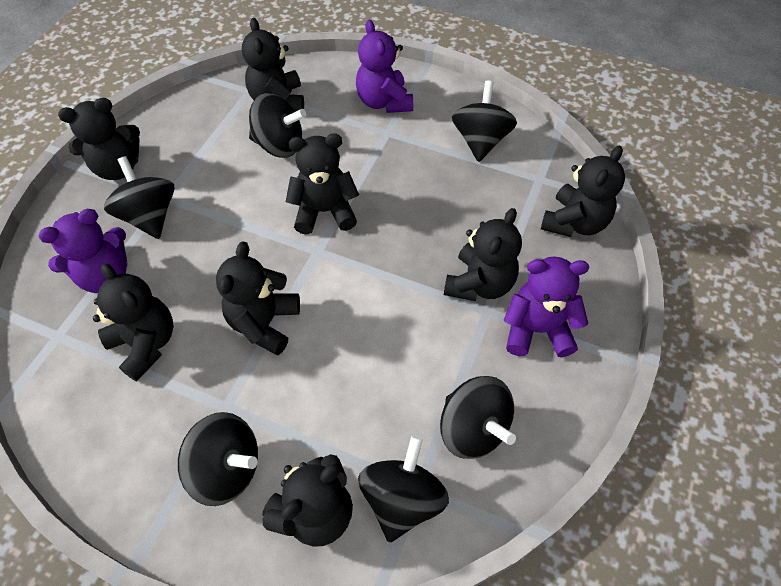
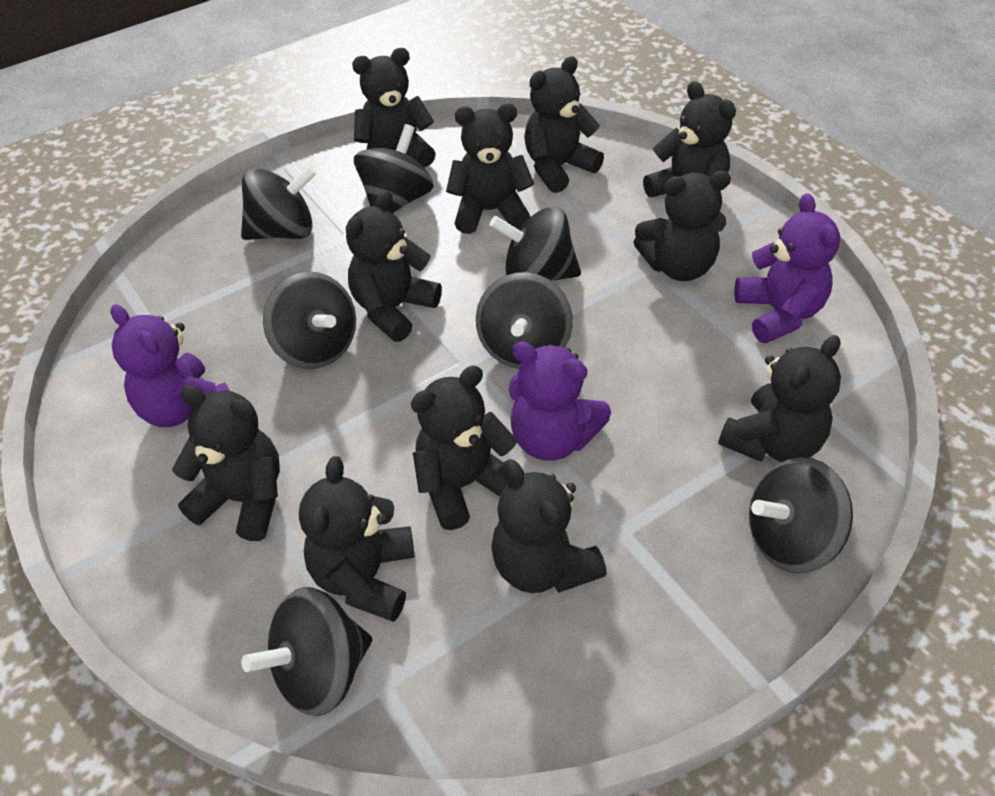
black spinning top: [104,156,175,239] [178,412,258,506] [249,93,306,158] [358,435,449,542] [440,376,516,459] [452,81,517,162] = 6 -> [241,165,317,240] [241,587,372,716] [263,271,356,369] [354,124,434,213] [476,272,573,368] [490,207,581,281] [749,457,853,573] = 7
black teddy bear: [58,98,140,180] [93,264,174,381] [216,242,300,356] [242,18,304,112] [262,454,353,547] [286,133,359,234] [444,208,522,301] [541,146,625,237] = 8 -> [172,385,280,541] [299,456,414,622] [346,191,442,342] [352,48,436,168] [411,366,517,530] [446,103,534,234] [491,459,607,593] [524,56,604,193] [634,171,731,281] [643,81,736,197] [718,335,841,462] = 11

